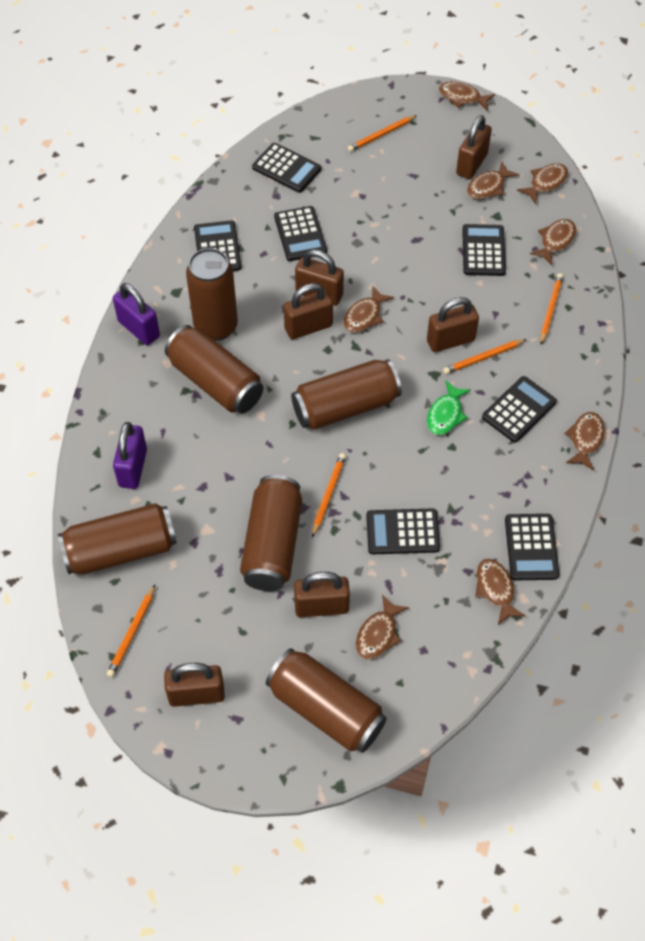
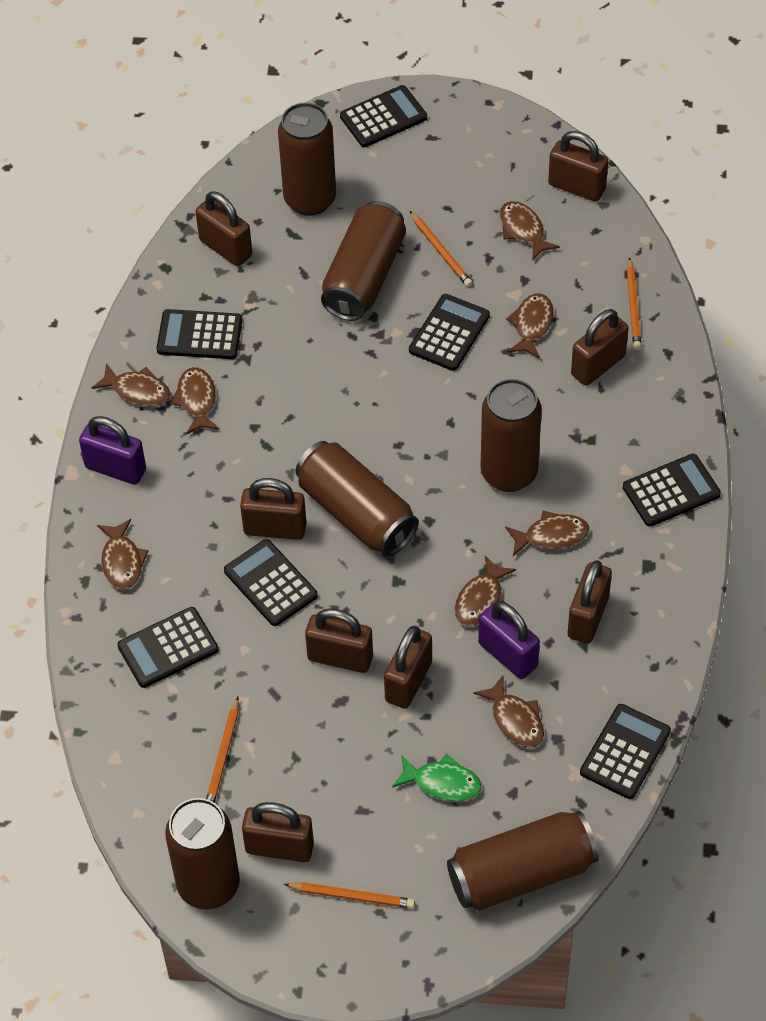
brown padlock: [164,663,225,707] [284,283,333,339] [294,572,350,617] [295,250,344,306] [427,297,479,352] [456,115,492,179] = 6 -> [195,191,252,266] [240,478,306,540] [242,802,314,862] [305,608,373,673] [384,626,432,709] [548,131,608,202] [568,560,612,644] [571,309,629,386] = 8
orange pencil: [107,585,155,677] [312,453,346,537] [348,115,417,152] [443,339,527,374] [540,273,563,344] = 5 -> [206,697,239,803] [284,882,415,908] [410,211,473,287] [627,257,641,350] = 4

